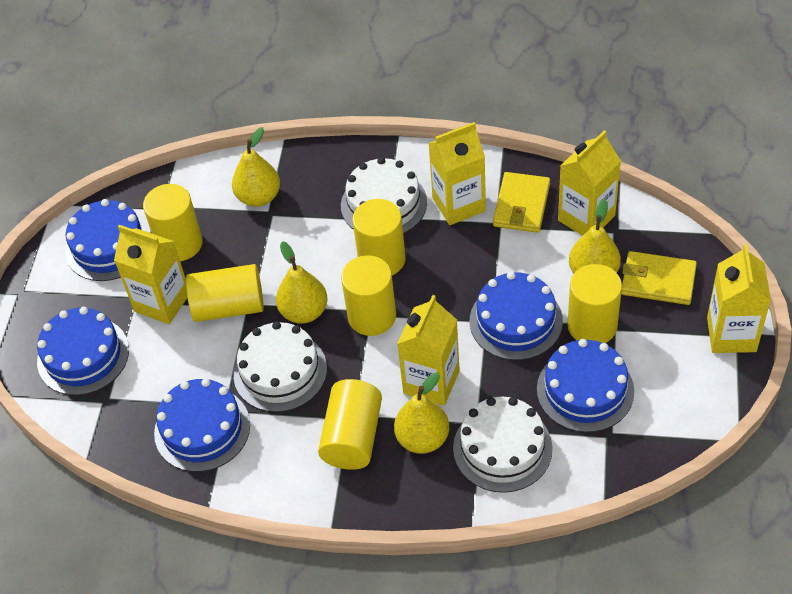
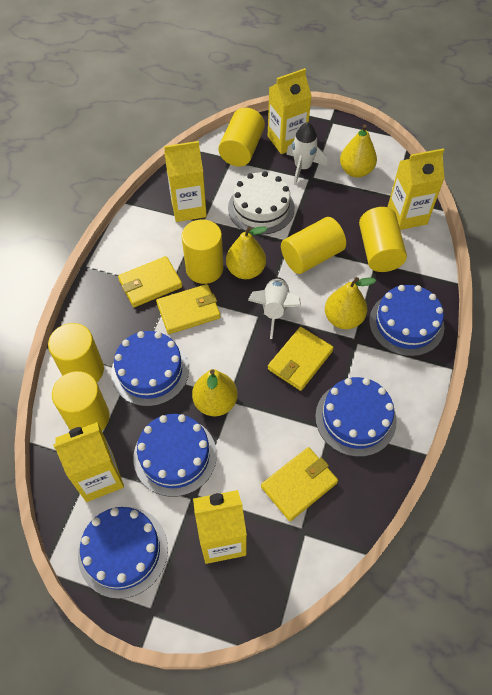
white cake: [233,321,327,412] [341,157,427,234] [453,397,553,493] = 3 -> [228,171,295,235] = 1
white rocket: none = 0 -> [248,277,301,339] [286,122,327,185] = 2
yellow wallet: [493,172,550,233] [621,251,697,305] = 2 -> [118,256,182,307] [156,284,221,334] [261,447,338,521] [268,327,334,391] = 4

